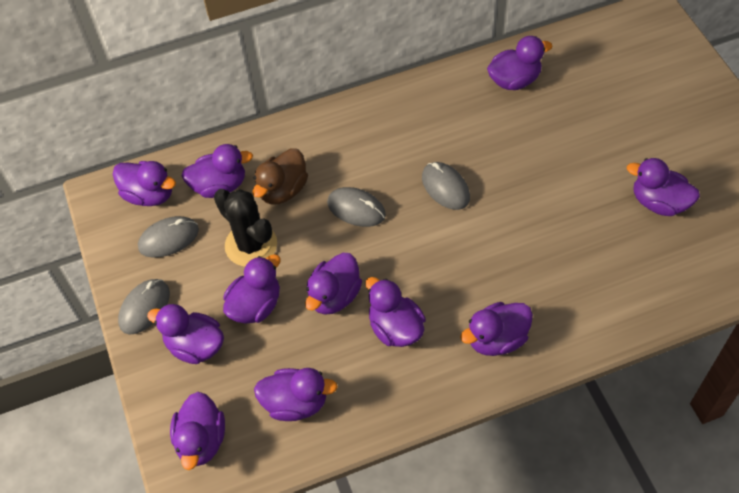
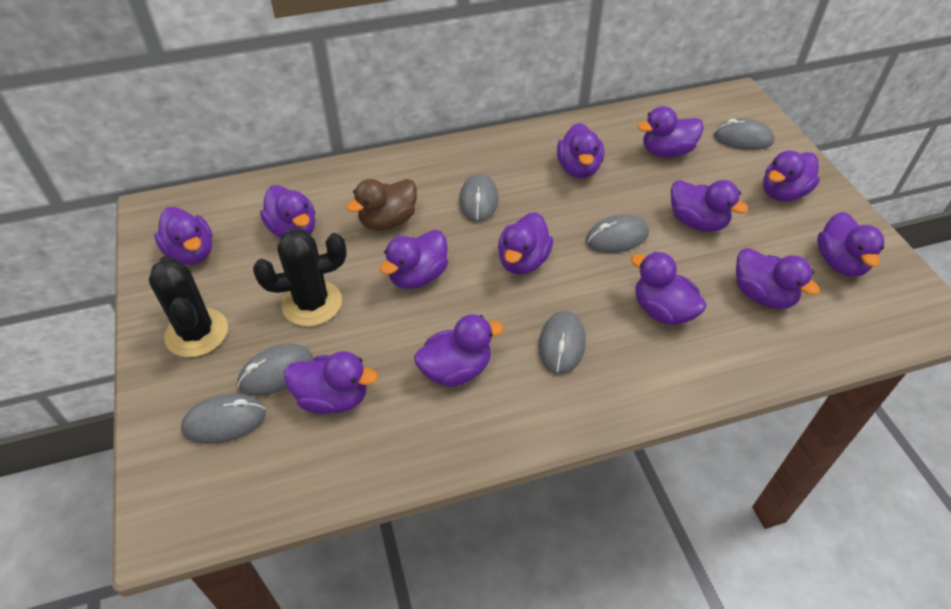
black cactus: [214,189,277,267] = 1 -> [149,256,228,358] [253,229,347,326] = 2
grey mouse: [118,279,170,334] [138,216,199,258] [327,187,386,227] [422,162,470,210] = 4 -> [181,394,266,444] [237,344,313,396] [459,173,499,222] [538,311,586,374] [586,214,649,253] [714,118,775,150] = 6
purple duck: [113,161,176,206] [147,304,224,364] [170,392,225,470] [181,144,253,198] [223,254,281,324] [254,368,338,421] [305,253,362,315] [365,277,426,347] [460,302,533,356] [487,36,552,90] [627,158,700,216] = 11 -> [154,207,212,265] [260,185,315,238] [284,351,378,414] [380,230,448,289] [414,314,504,387] [498,212,553,275] [557,123,604,179] [631,252,707,325] [638,106,704,158] [671,180,748,232] [736,248,820,309] [763,150,820,202] [817,212,885,277] = 13

